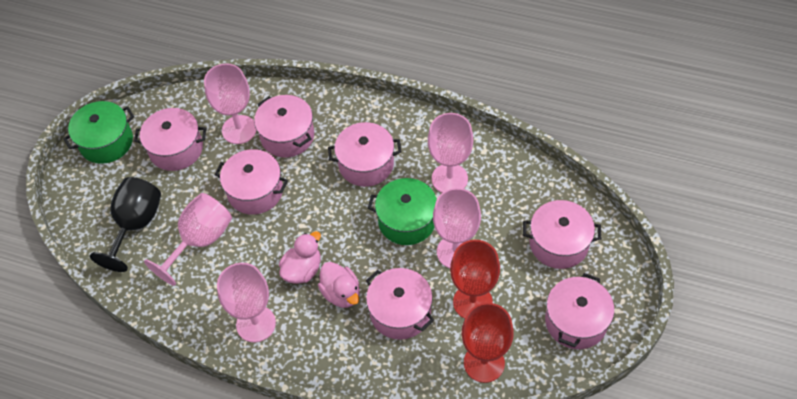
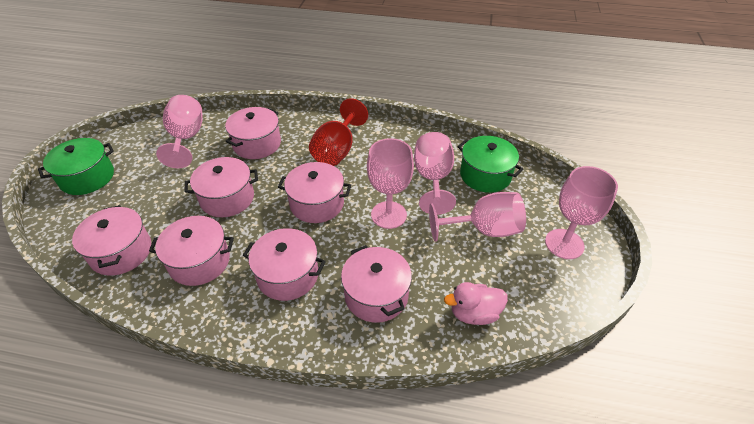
black goblet: [90,177,161,272] = 1 -> none = 0
pink duck: [279,231,321,284] [318,262,360,308] = 2 -> [444,282,508,325] = 1
red goblet: [450,240,500,319] [461,303,514,383] = 2 -> [309,98,368,166] = 1

